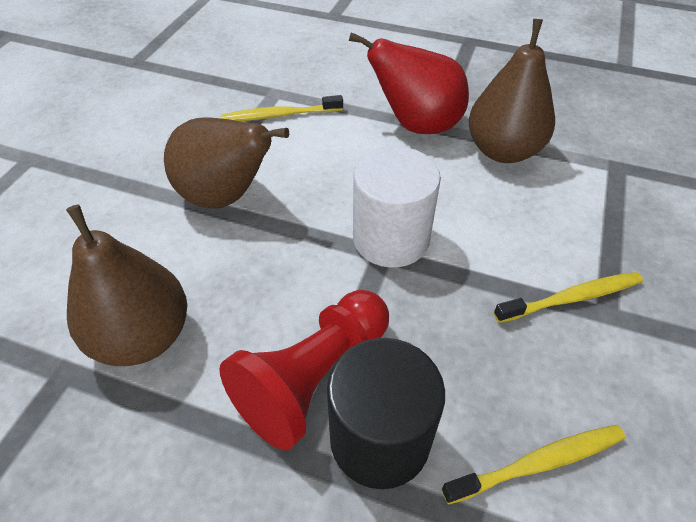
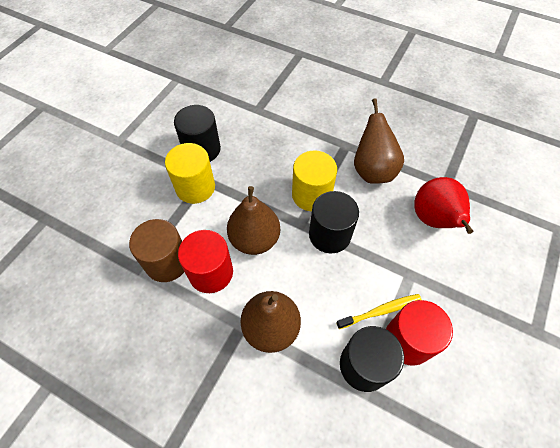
black cylinder: [327,338,445,489] = 1 -> [174,105,221,162] [309,191,359,253] [340,326,404,392] = 3
brown cylinder: none = 0 -> [129,219,184,282] = 1
red cylinder: none = 0 -> [178,230,233,293] [386,300,453,366] = 2
red pawn: [219,290,389,450] = 1 -> none = 0
white cylinder: [353,146,441,268] = 1 -> none = 0
yellow cylinder: none = 0 -> [165,143,215,204] [292,150,337,211] = 2
yellow toothbrush: [222,95,343,121] [442,425,626,505] [494,272,643,323] = 3 -> [336,294,422,329] = 1

